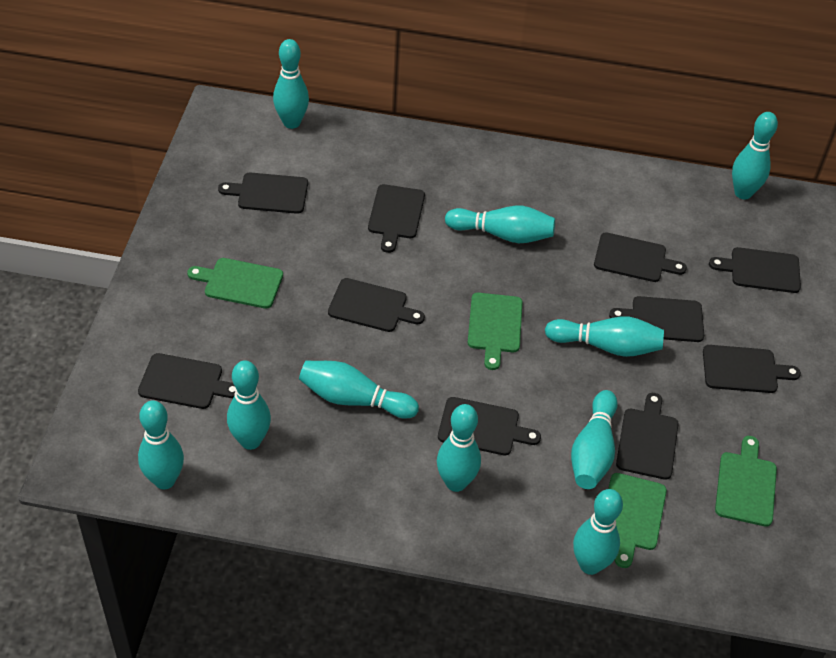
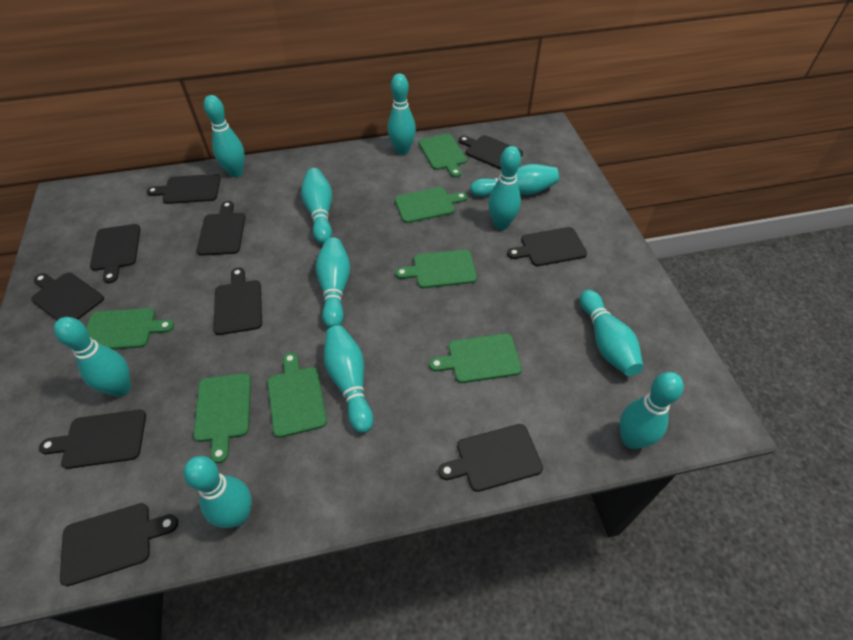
green cutting board: [187,258,283,309] [468,293,523,370] [608,473,667,568] [715,436,777,527] = 4 -> [86,308,174,350] [193,373,251,463] [268,352,327,438] [395,187,468,223] [395,250,477,288] [418,134,467,178] [429,333,522,383] = 7
turquoise bowling pin: [138,400,184,489] [227,360,271,450] [273,39,309,129] [299,361,419,419] [437,404,481,492] [445,206,555,243] [545,317,664,357] [571,390,617,489] [573,489,623,575] [732,112,778,199] = 10 -> [54,317,131,397] [183,456,252,528] [204,95,245,177] [301,168,332,244] [316,237,350,328] [324,325,373,433] [387,73,416,155] [470,164,559,197] [488,146,521,230] [580,290,643,376] [620,372,684,449] = 11

